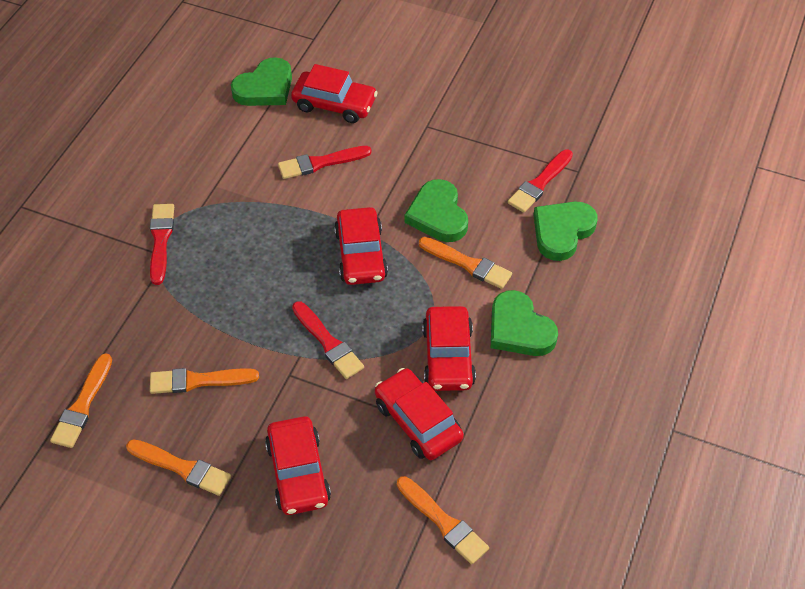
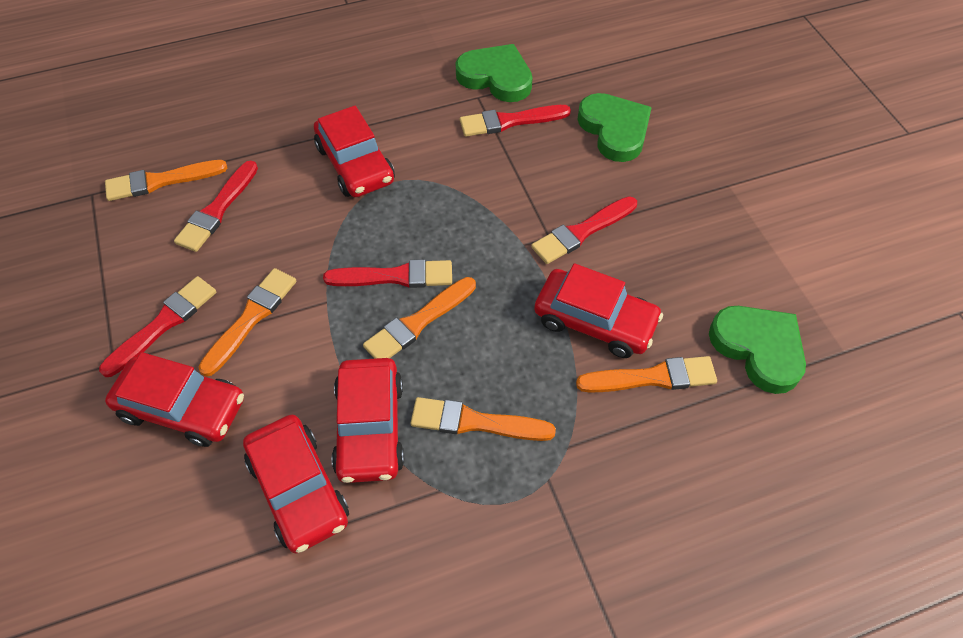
green heart: [231,57,292,106] [405,179,468,242] [491,290,558,356] [533,201,598,261] = 4 -> [456,44,533,102] [577,93,652,162] [709,306,806,394] = 3
red brush: [150,204,174,285] [278,146,372,179] [292,301,364,379] [508,149,573,213] = 4 -> [99,276,216,377] [174,160,258,252] [323,259,452,288] [460,105,571,137] [531,196,637,264] = 5

